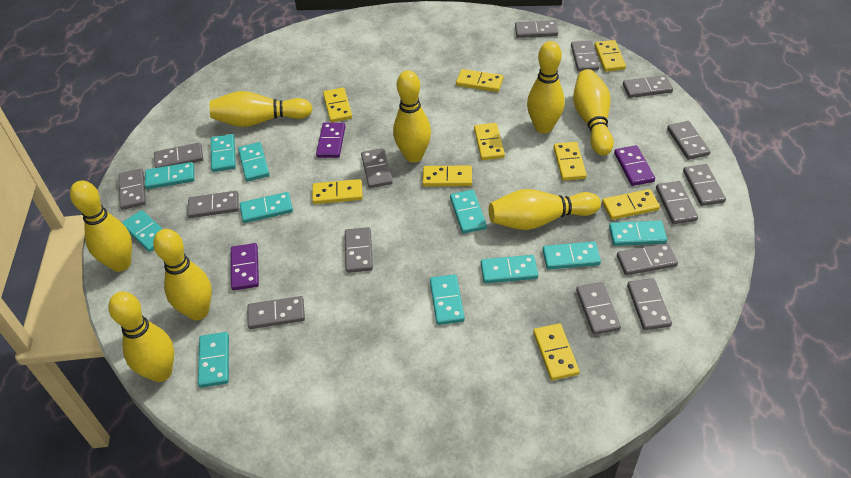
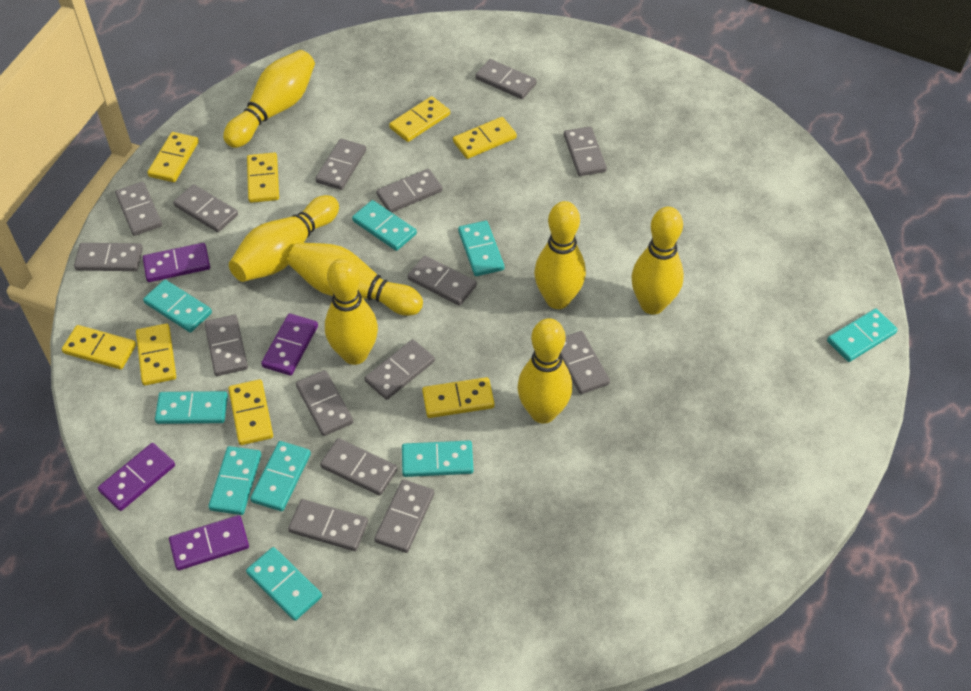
purple domino: [231,243,259,290] [316,123,346,158] [614,145,655,186] = 3 -> [98,443,175,511] [143,243,210,282] [169,515,249,570] [261,314,318,376] = 4
turquoise domino: [122,210,162,252] [145,162,194,189] [198,332,229,388] [211,134,236,172] [238,142,270,182] [240,192,293,223] [430,274,465,325] [450,190,487,234] [481,255,538,283] [543,242,601,269] [609,221,667,246] = 11 -> [143,280,212,333] [155,391,228,424] [208,446,261,515] [246,547,322,621] [250,441,311,511] [352,200,417,251] [402,440,473,477] [458,221,504,276] [827,309,898,362] = 9
yellow bowling pin: [70,180,132,272] [108,292,174,382] [153,229,212,320] [210,91,313,127] [393,70,431,163] [489,189,601,230] [527,41,565,134] [573,69,614,156] = 8 -> [223,50,315,148] [229,195,339,282] [288,242,423,316] [325,258,378,365] [518,318,572,424] [534,201,586,309] [632,207,684,315] = 7
yellow domino: [312,179,363,204] [323,88,352,123] [422,166,472,187] [456,69,503,92] [474,123,505,160] [533,323,580,380] [553,142,587,181] [595,40,626,72] [602,189,660,220] = 9 -> [62,325,136,369] [136,324,176,386] [147,132,199,182] [228,379,273,445] [247,153,279,203] [389,96,450,142] [422,377,495,418] [453,117,517,159] = 8

